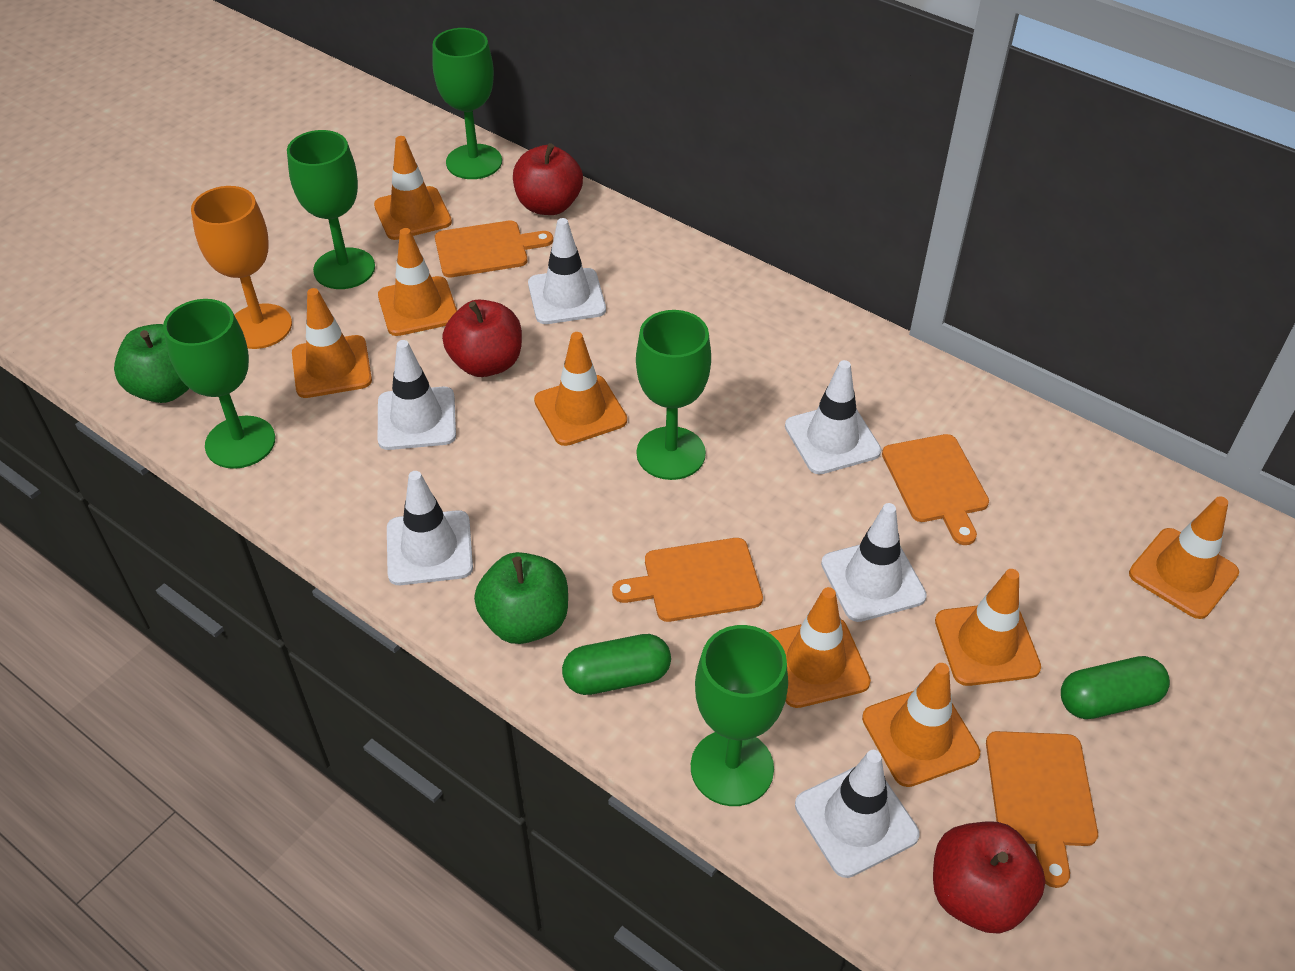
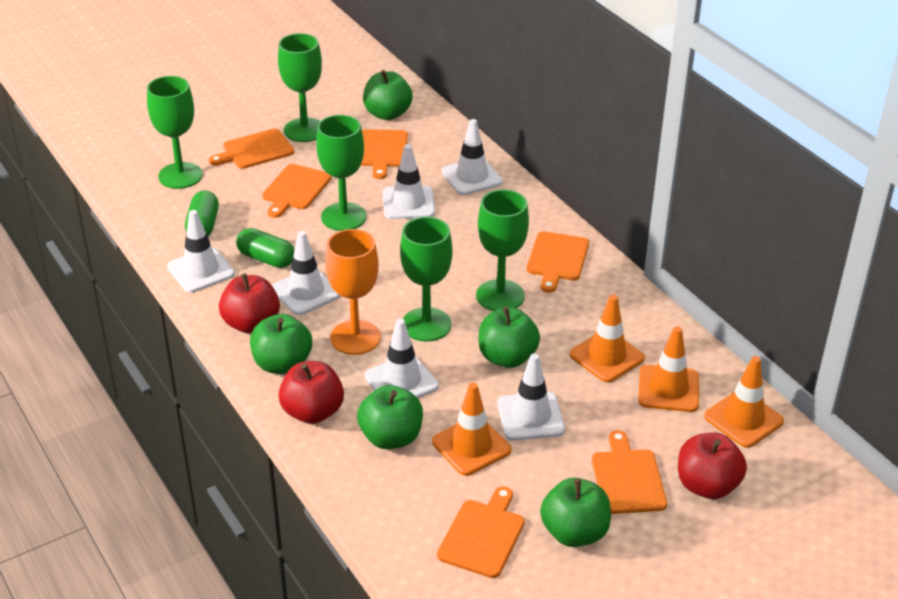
green apple: [114,324,190,403] [474,552,568,644] = 2 -> [250,314,312,374] [357,385,423,449] [363,70,413,120] [479,307,540,368] [540,478,611,547] = 5
orange cutting board: [435,221,553,277] [612,538,763,622] [882,434,989,545] [986,731,1098,888] = 4 -> [209,129,294,169] [262,164,332,218] [361,129,408,179] [437,486,525,578] [527,231,589,293] [592,430,667,514] = 6
orange traffic cone: [292,288,372,398] [374,136,452,240] [378,228,457,336] [534,332,627,446] [768,587,871,708] [862,663,980,787] [935,569,1041,686] [1129,496,1239,619] = 8 -> [432,383,511,476] [570,294,645,383] [638,326,699,412] [704,356,784,448] = 4

